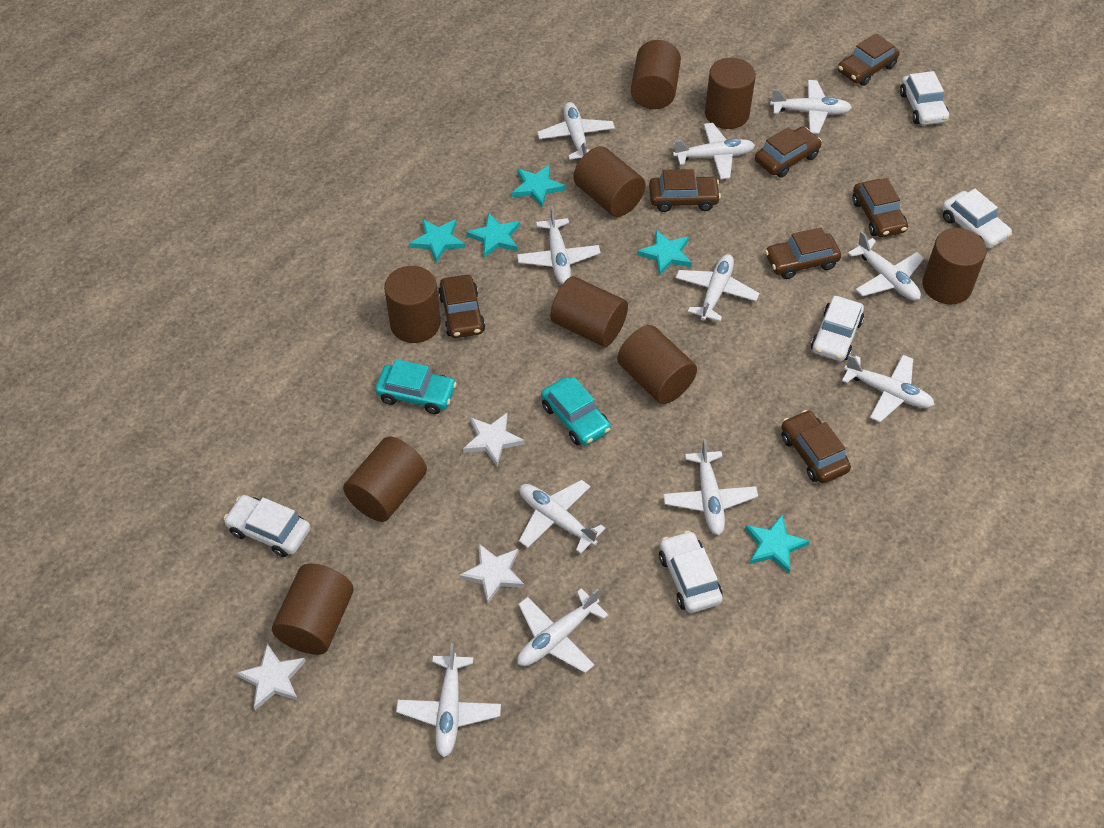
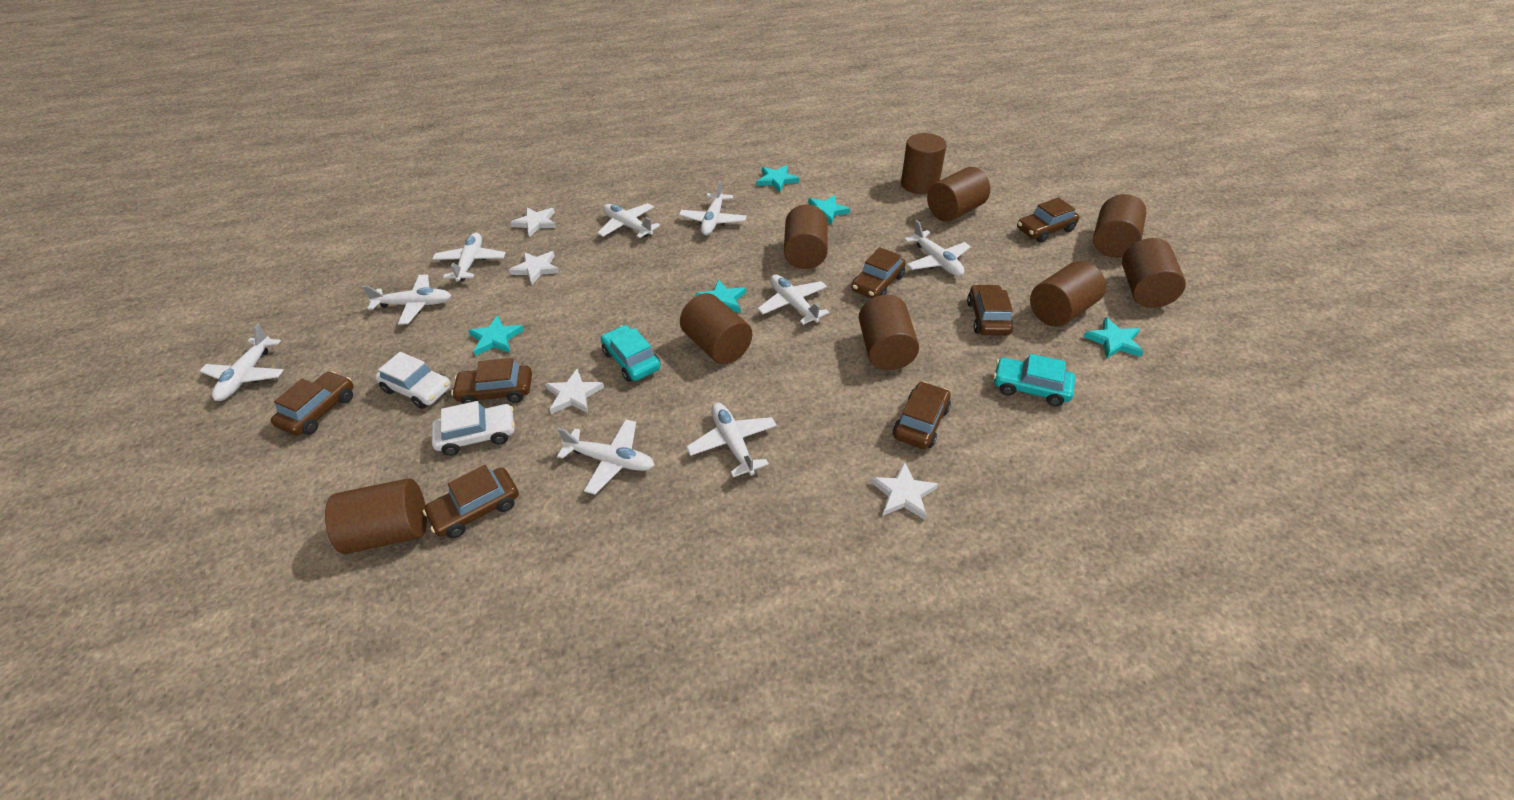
white car: [224,495,311,557] [659,531,723,613] [811,296,864,361] [900,71,949,125] [942,189,1012,249] = 5 -> [375,352,451,409] [432,401,515,456] = 2
white plane: [396,643,501,757] [517,206,601,285] [517,588,608,673] [519,480,606,554] [537,102,615,160] [663,439,758,535] [673,123,755,179] [675,254,759,322] [770,80,852,134] [842,355,935,422] [848,231,924,301] = 11 -> [200,324,284,401] [362,274,452,325] [432,233,506,282] [557,419,654,494] [597,203,660,238] [679,181,747,236] [686,403,777,477] [757,274,829,325] [904,220,971,276] = 9
white star: [236,643,306,710] [459,544,524,604] [463,413,525,466] = 3 -> [509,251,559,284] [510,207,556,237] [545,369,604,414] [870,461,938,520] = 4

